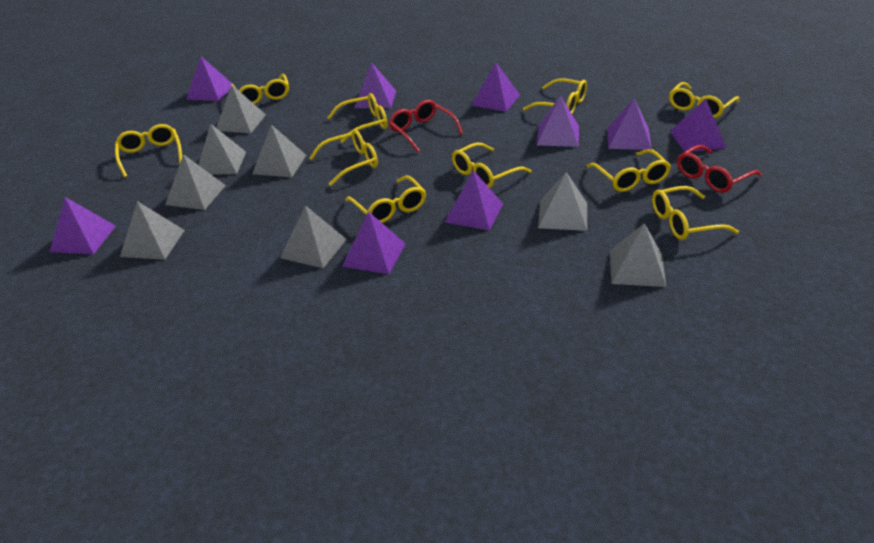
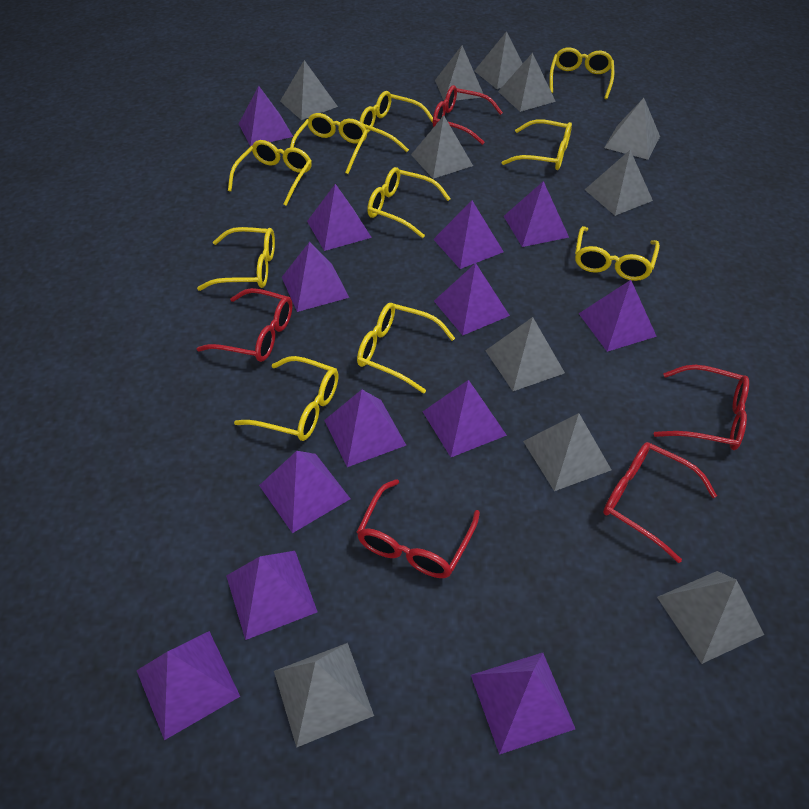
grey pyramid: [120,201,185,260] [165,154,226,210] [199,124,246,175] [216,85,266,133] [252,125,306,177] [280,205,347,268] [538,172,587,231] [610,223,666,287] = 8 -> [274,643,374,748] [280,60,338,120] [411,116,473,179] [435,46,483,100] [474,31,523,89] [485,317,565,391] [498,53,556,112] [523,413,611,491] [585,150,653,216] [604,98,660,160] [657,571,764,664] = 11
purple pyramid: [50,197,116,254] [186,56,232,101] [342,211,406,274] [354,62,396,108] [445,170,503,231] [471,63,520,112] [537,96,579,147] [607,98,652,150] [670,99,726,152] = 9 -> [136,631,240,740] [226,551,318,640] [239,86,293,146] [259,451,350,533] [282,242,349,312] [307,184,372,251] [324,390,406,467] [423,380,507,457] [433,200,504,269] [434,263,510,335] [471,653,575,755] [504,181,569,247] [579,280,657,352] = 13
red glasses: [389,100,463,153] [677,145,762,193] = 2 -> [197,288,293,362] [357,479,480,578] [433,85,503,145] [603,442,717,563] [654,365,749,450] = 5

